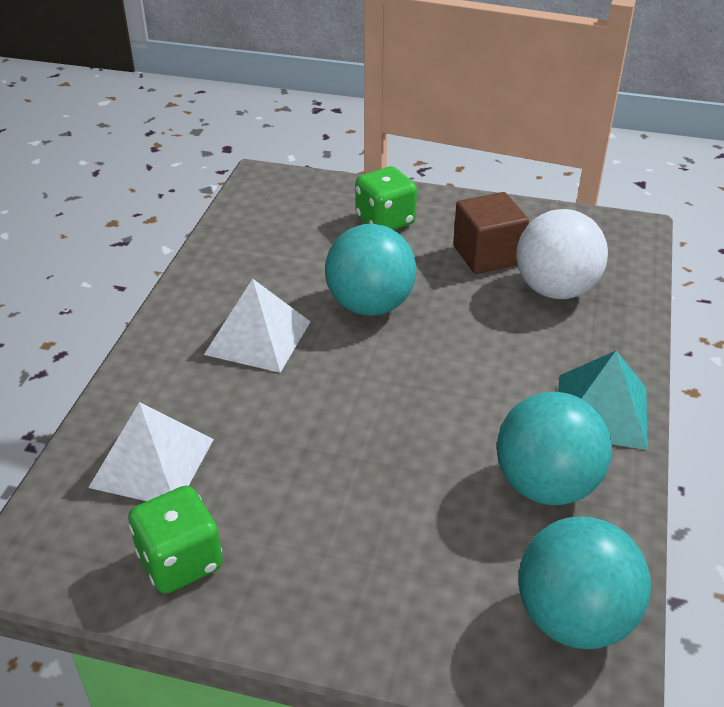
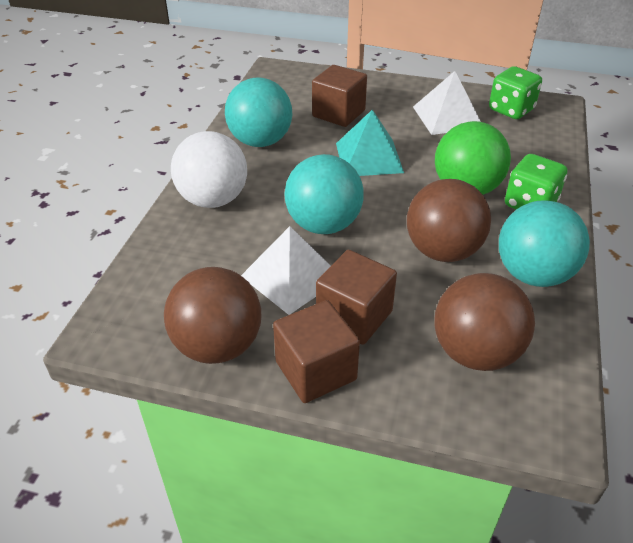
brown ball: none = 0 -> [164,267,261,364] [407,179,491,262] [434,273,535,371] = 3
brown cube: [453,192,529,274] = 1 -> [273,300,360,403] [312,65,367,127] [316,250,397,345] = 3
green ball: none = 0 -> [435,121,511,195] = 1

